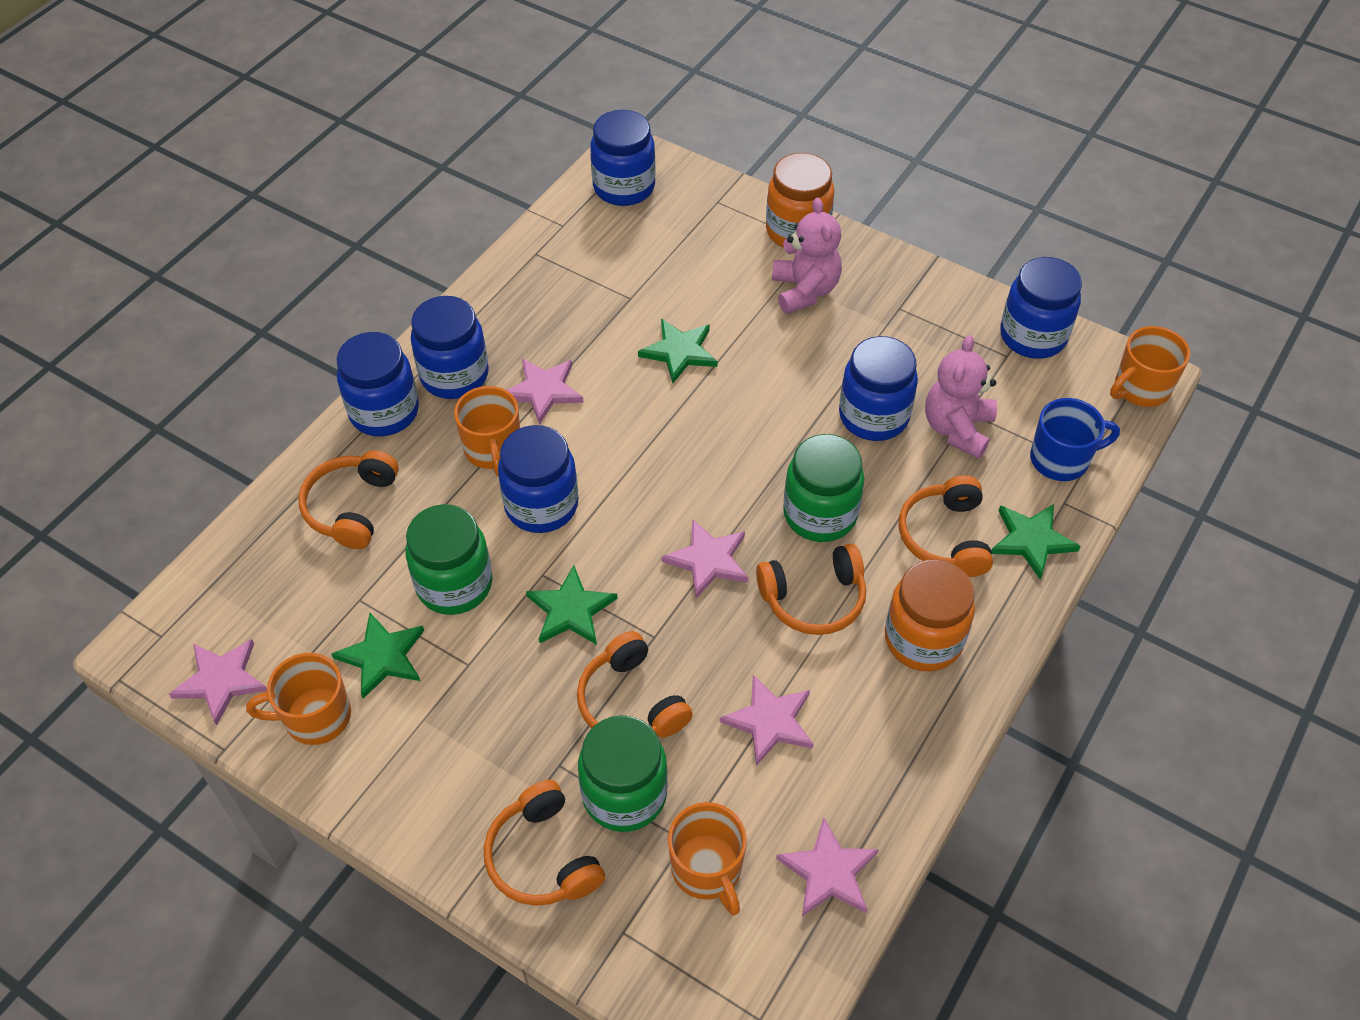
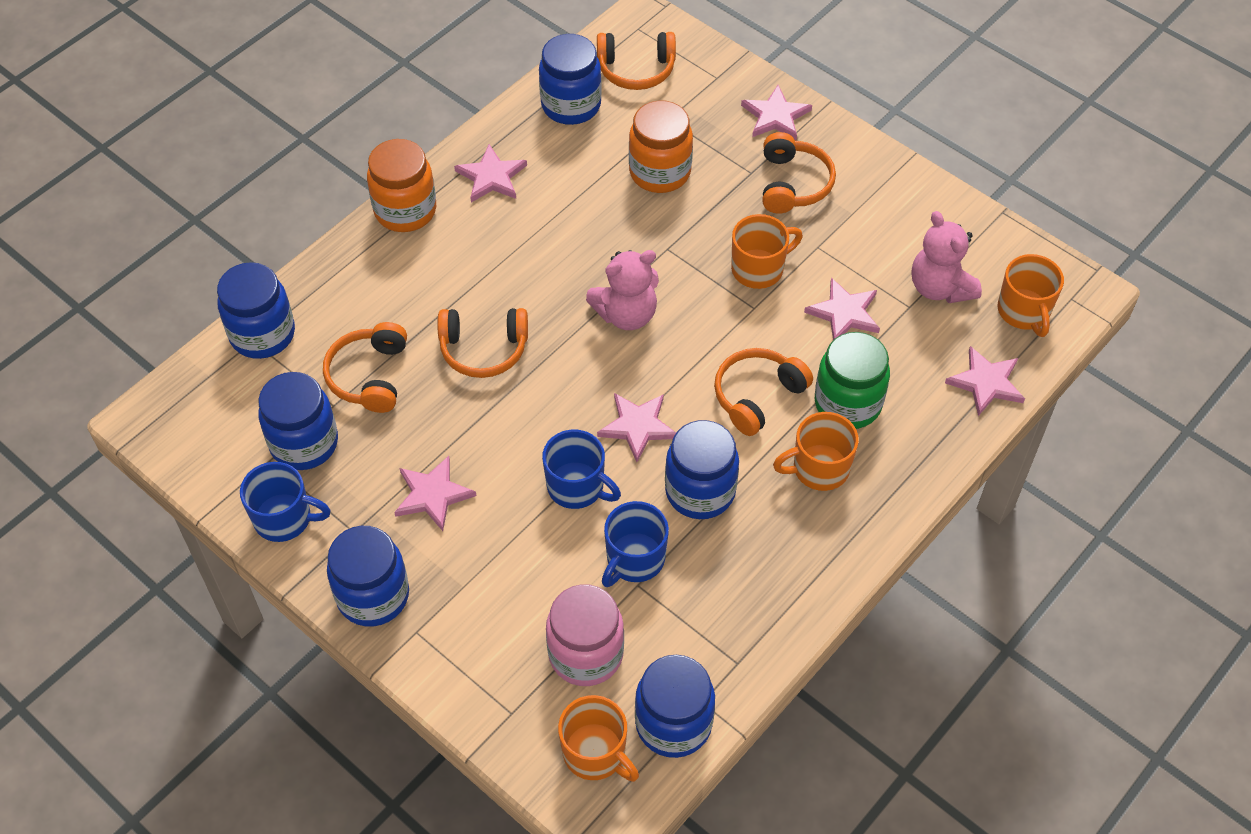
blue mug: [1030,398,1120,481] = 1 -> [240,462,331,542] [542,430,621,509] [602,501,669,587] = 3
green jar: [405,504,492,615] [578,715,668,832] [783,434,864,542] = 3 -> [815,332,890,429] = 1
green star: [331,613,424,699] [526,565,617,645] [638,319,718,383] [991,504,1081,579] = 4 -> none = 0
pink jar: none = 0 -> [546,584,624,686] = 1
pink star: [169,639,267,726] [507,358,584,425] [662,519,749,598] [720,675,814,766] [776,817,879,916] = 5 -> [394,456,476,531] [454,144,527,202] [597,393,676,462] [741,85,812,140] [804,278,880,340] [945,346,1025,416] = 6

